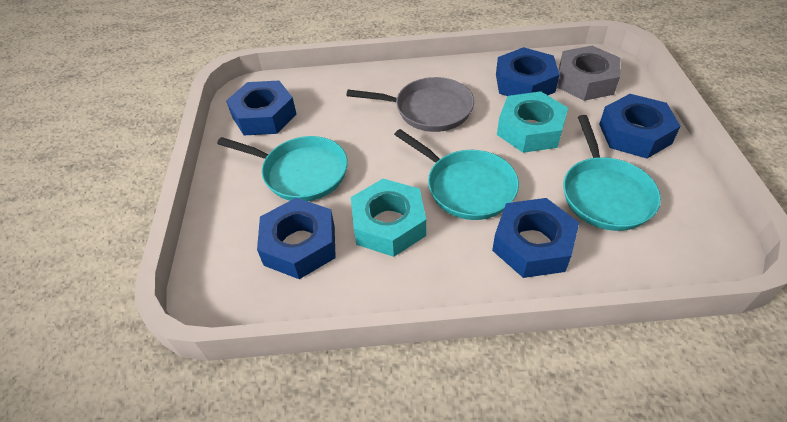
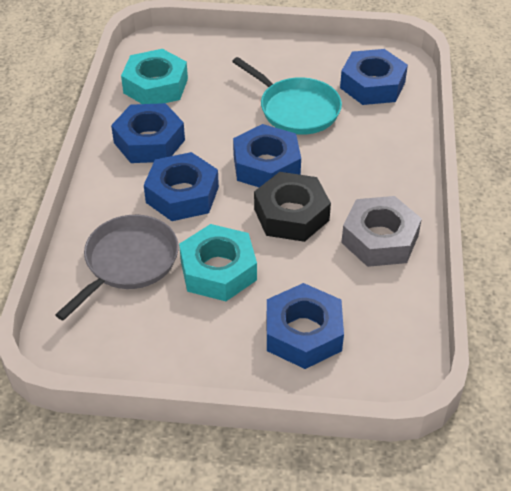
black nut: none = 0 -> [254,172,331,242] = 1
turquoise pan: [217,136,348,201] [394,129,519,220] [563,115,661,231] = 3 -> [232,57,342,135] = 1

